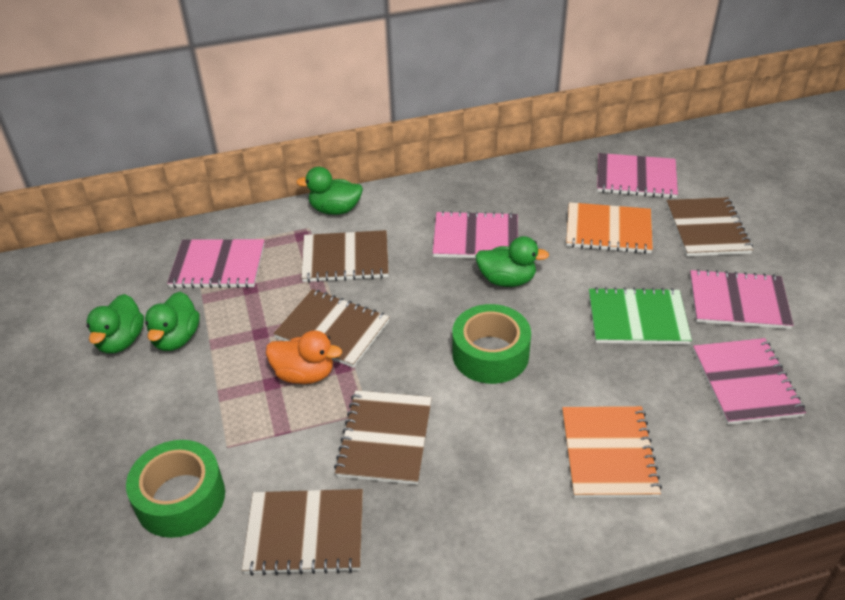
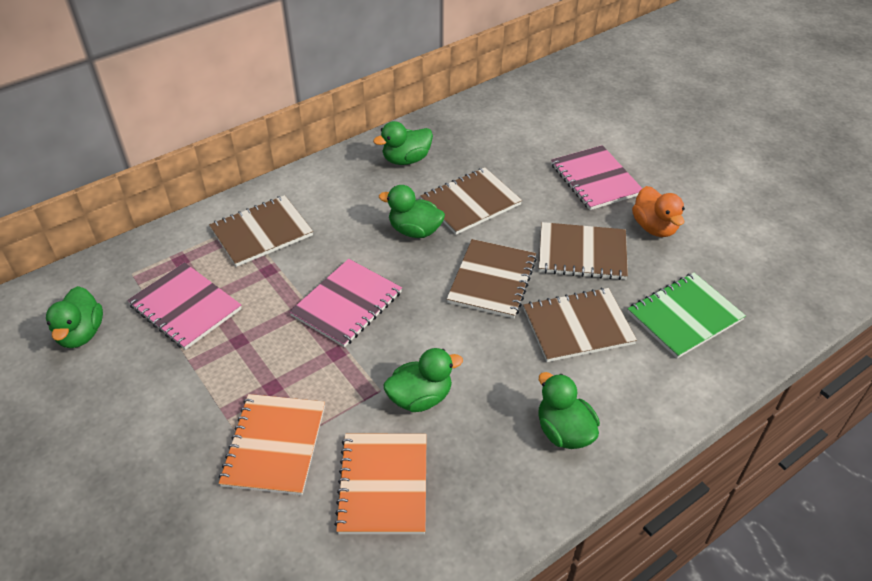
green duck: [87,294,144,354] [145,292,200,351] [296,167,363,215] [475,236,549,287] = 4 -> [46,286,103,348] [373,121,433,165] [379,185,445,238] [383,348,463,412] [539,372,600,449] = 5
green tape: [126,440,225,538] [452,304,531,384] = 2 -> none = 0
pink notebook: [167,239,265,288] [433,211,518,258] [597,153,678,198] [690,269,793,329] [693,338,806,425] = 5 -> [127,262,242,350] [289,259,402,347] [551,145,643,210] = 3

